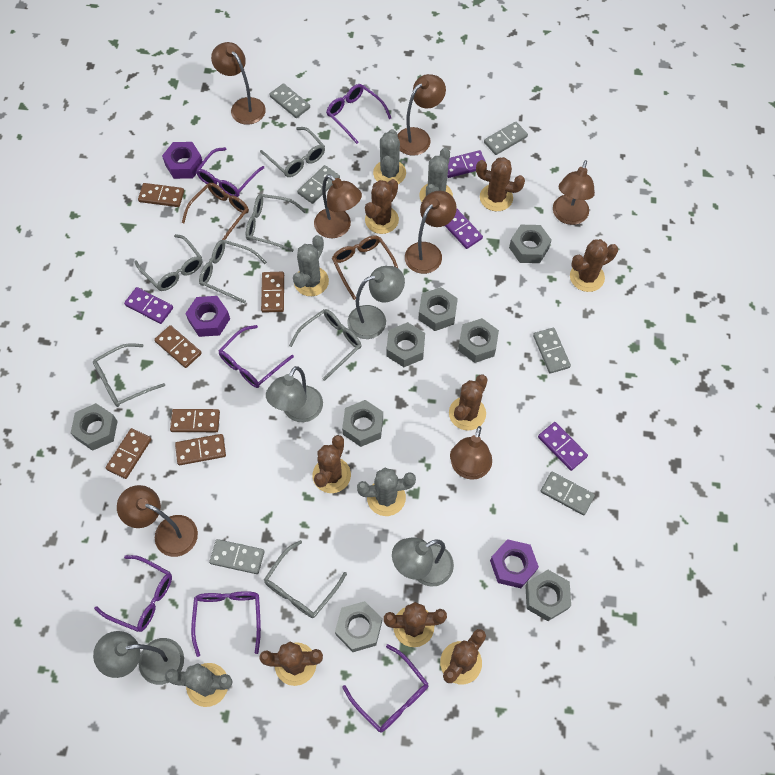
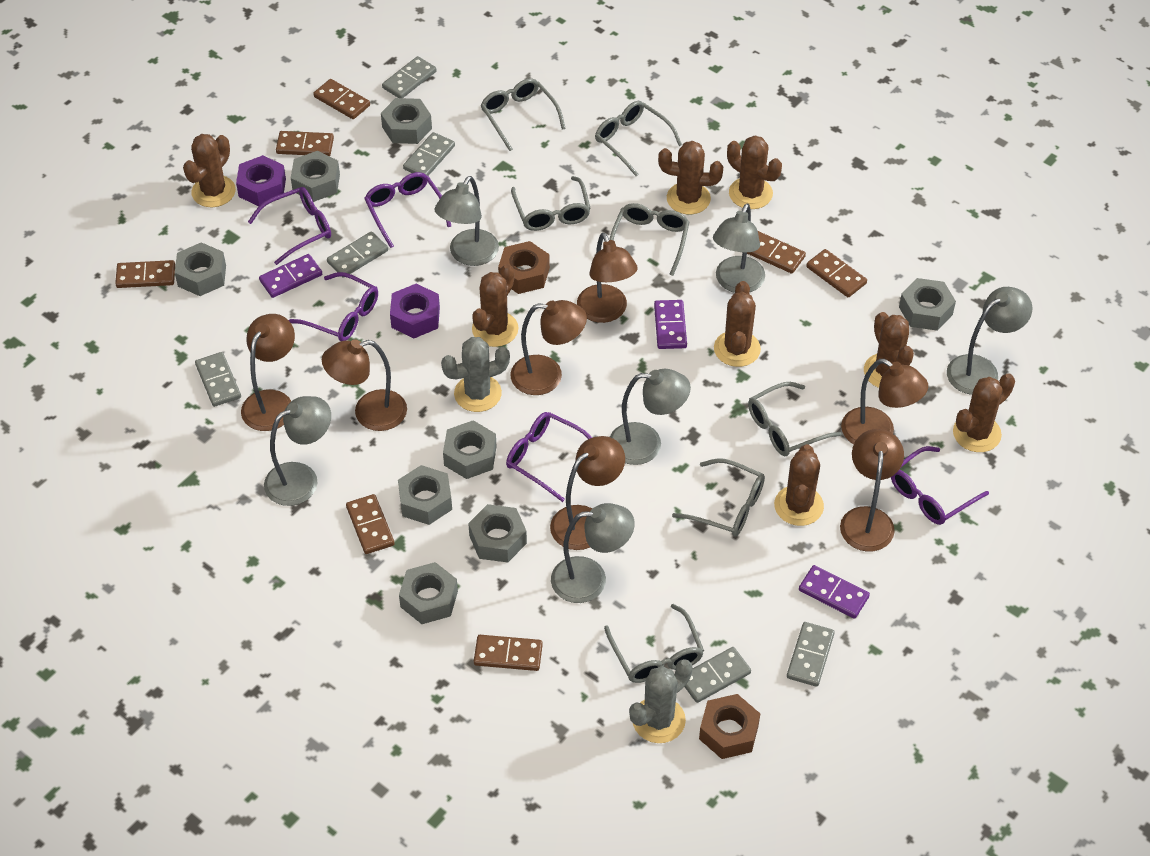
brown domino: [105,428,151,479] [138,183,184,207] [154,325,202,368] [170,409,220,432] [175,434,226,465] [261,272,284,313] = 6 -> [115,260,175,288] [276,131,334,156] [313,79,370,119] [346,494,395,554] [474,635,543,671] [747,231,806,274] [806,249,867,298] = 7
brown glasses: [182,183,249,240] [332,235,398,300] = 2 -> none = 0
brown nut: none = 0 -> [498,241,550,294] [699,694,760,759] = 2
grey cactus: [165,663,233,707] [293,235,329,296] [357,468,416,516] [373,129,406,184] [419,148,453,202] = 5 -> [441,337,510,412] [629,659,693,743] = 2
grey lamp: [93,631,184,685] [266,366,323,422] [347,266,405,339] [392,538,454,587] = 4 -> [264,396,331,506] [435,176,499,266] [551,503,635,603] [610,369,691,465] [713,203,765,293] [947,287,1033,395] = 6
purple domino: [124,287,173,324] [445,209,483,249] [447,150,486,178] [538,422,588,471] = 4 -> [259,254,322,298] [654,300,687,349] [799,565,870,619] = 3
purple glasses: [94,555,172,632] [191,591,261,657] [196,147,264,197] [219,325,294,388] [326,84,391,144] [342,644,428,732] = 6 -> [248,187,331,265] [289,272,378,341] [364,172,451,248] [506,412,592,502] [891,446,989,525] = 5
purple nut: [162,142,203,179] [185,296,230,337] [490,539,539,588] = 3 -> [236,155,286,206] [390,284,440,338] = 2

